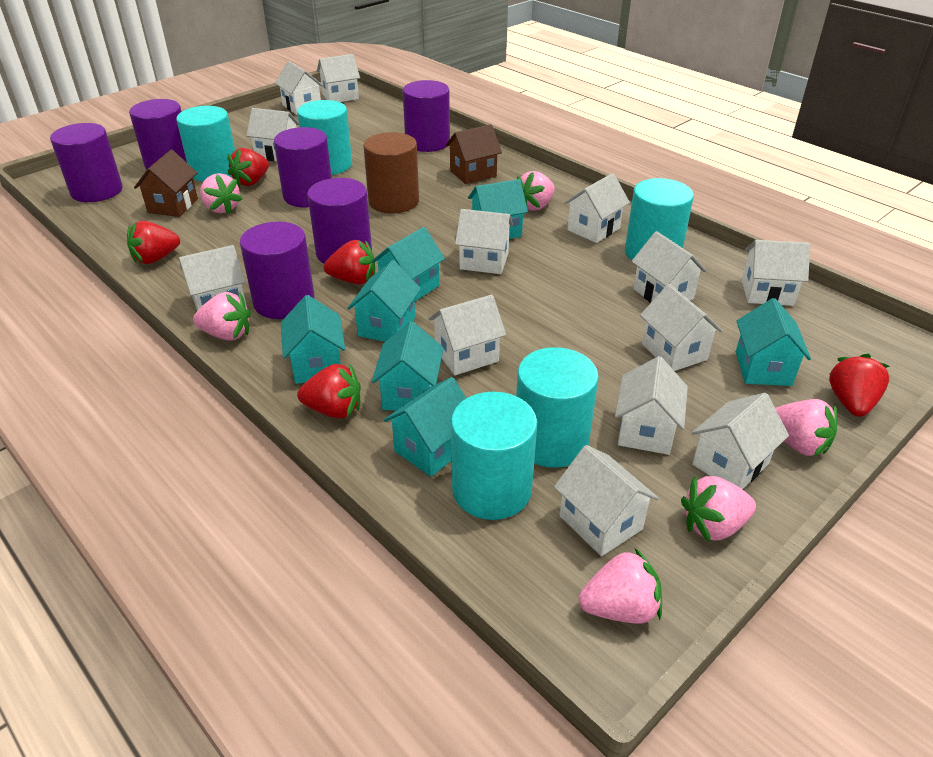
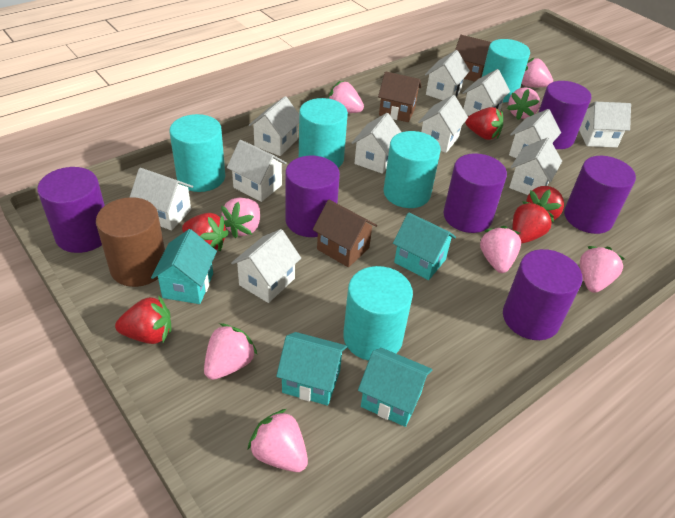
brown house: [134,150,198,217] [446,124,502,184] = 2 -> [313,200,377,267] [378,71,422,122] [455,35,491,82] = 3
pink strawberry: [193,292,251,341] [200,173,242,214] [517,171,555,211] [579,548,662,624] [681,476,756,542] [775,399,837,457] = 6 -> [204,323,258,380] [221,198,260,238] [248,409,308,472] [328,81,364,113] [480,226,521,273] [507,87,540,120] [522,57,553,87] [580,246,625,293] = 8
turquoise house: [281,295,345,384] [348,260,421,342] [371,227,445,301] [372,321,444,411] [384,377,466,477] [468,179,528,239] [736,298,811,386] = 7 -> [151,229,217,304] [276,332,347,406] [358,348,432,427] [393,212,456,280] = 4
white house: [179,245,247,311] [246,108,299,161] [275,61,324,115] [317,54,360,102] [428,295,506,375] [455,209,513,274] [554,445,659,556] [564,173,630,243] [615,356,688,455] [631,231,707,303] [640,284,723,371] [692,393,789,489] [742,240,810,306] = 13 -> [130,168,193,231] [227,140,287,202] [231,229,301,303] [249,96,299,156] [352,113,401,174] [418,95,468,153] [425,50,470,100] [463,69,510,116] [509,109,561,158] [509,137,562,195] [579,102,631,148] = 11

